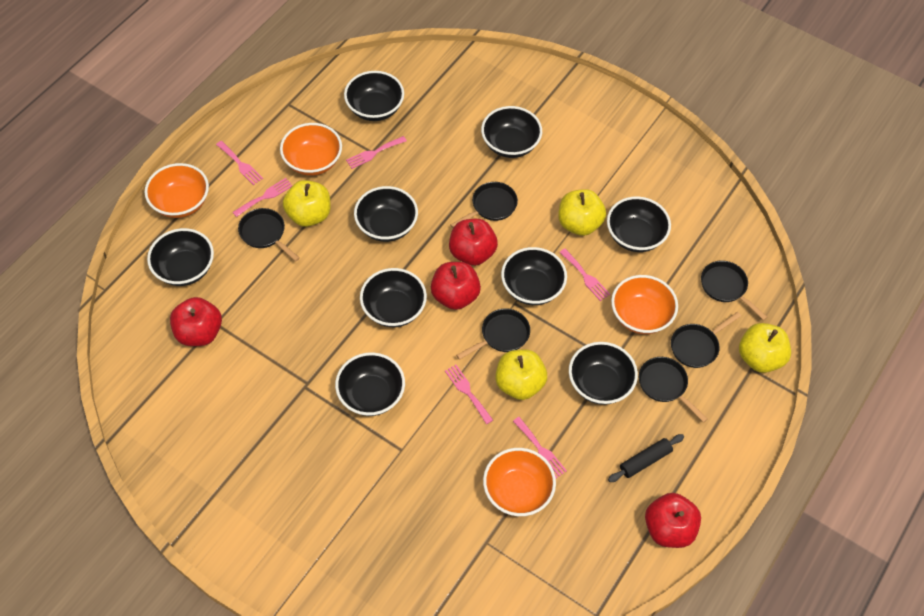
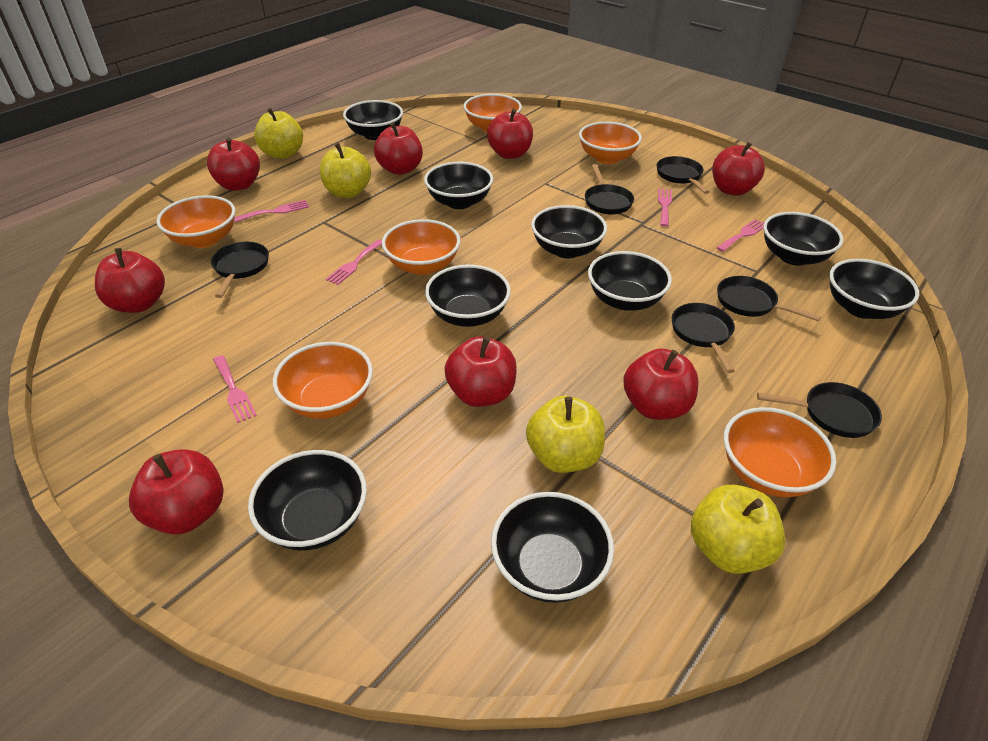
black rolling pin: [608,434,684,482] = 1 -> none = 0
orange bowl: [145,163,209,218] [280,123,342,176] [483,448,556,516] [611,275,678,334] = 4 -> [157,195,236,248] [273,342,373,419] [382,219,460,275] [463,94,522,132] [579,122,642,164] [723,407,836,497] = 6
pink fork: [216,141,263,185] [233,178,293,217] [346,136,407,169] [445,365,493,424] [513,417,567,478] [560,249,610,301] = 6 -> [213,355,257,423] [234,200,309,223] [326,239,382,285] [658,188,672,227] [717,219,764,252] = 5
red apple: [170,297,222,346] [431,262,481,310] [449,219,498,266] [645,493,701,548] = 4 -> [95,248,165,313] [129,449,223,534] [207,137,260,191] [374,122,423,175] [445,337,517,407] [487,109,533,159] [623,348,698,420] [712,142,765,196] = 8

